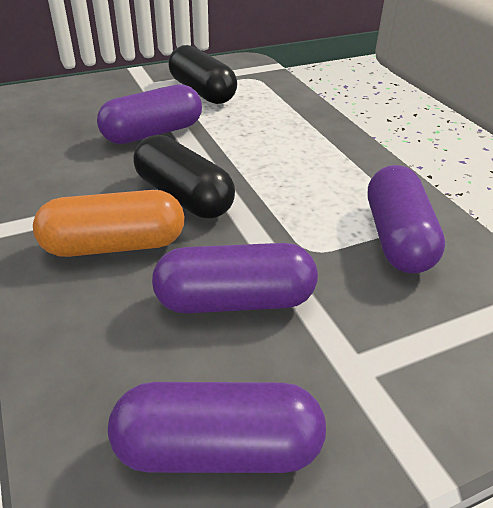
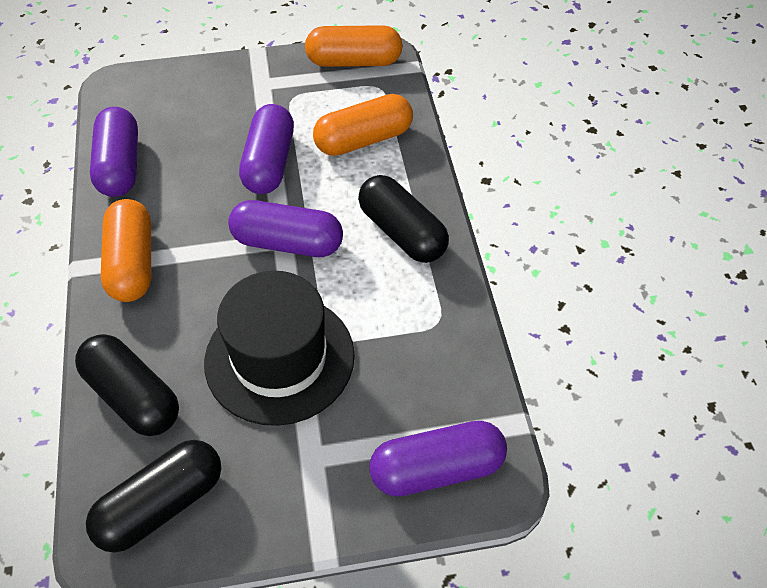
black capsule: [133,135,235,218] [169,45,237,104] = 2 -> [75,334,179,436] [86,440,221,553] [358,175,449,263] = 3
black hat: none = 0 -> [204,271,355,426] = 1
orange capsule: [33,190,185,257] = 1 -> [101,199,151,302] [305,25,403,67] [313,94,413,156] = 3

